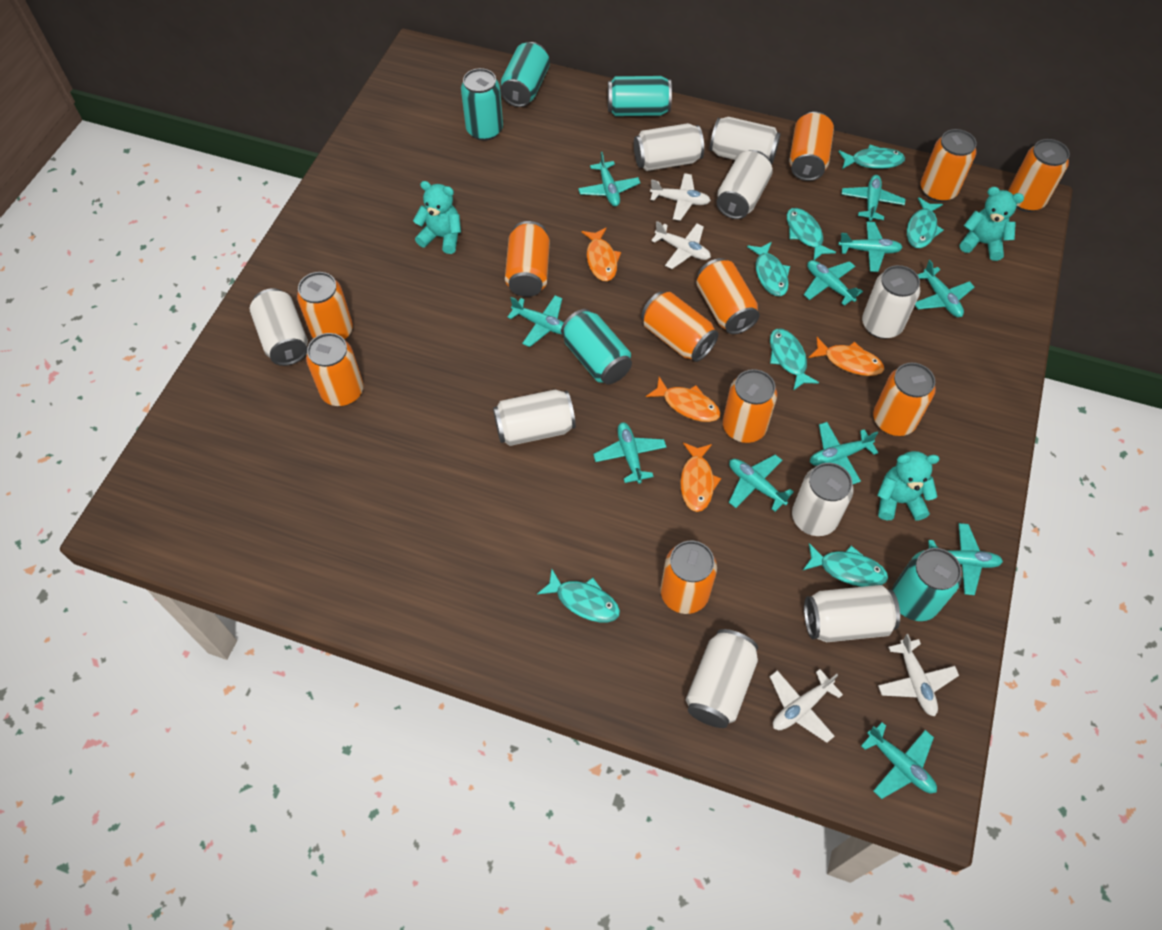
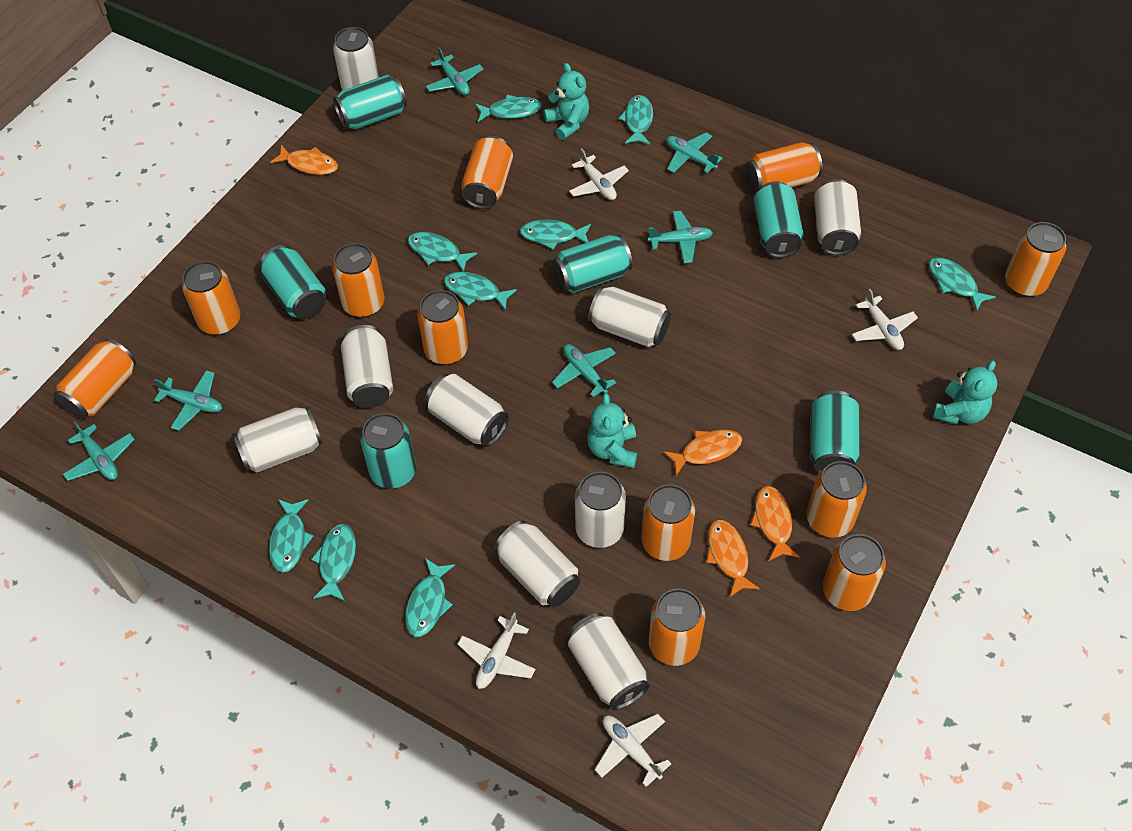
turquoise can: [461,68,503,141] [500,42,550,107] [561,309,632,384] [608,76,672,116] [892,548,962,621] = 5 -> [260,245,326,319] [333,75,407,129] [360,413,416,489] [553,235,633,293] [753,181,804,258] [810,390,860,473] = 6
turquoise fish: [537,569,620,622] [747,242,790,296] [770,329,819,391] [787,208,836,260] [803,543,888,587] [839,145,905,169] [907,197,944,248] = 7 -> [269,499,313,573] [311,524,356,601] [405,558,455,637] [408,232,477,272] [444,272,517,310] [475,95,542,122] [519,220,591,249] [619,95,653,145] [929,257,995,312] = 9
turquoise plane: [507,295,564,347] [578,152,640,206] [593,422,666,484] [729,455,794,512] [804,260,863,306] [810,422,878,484] [838,221,903,272] [841,175,906,221] [861,722,937,799] [915,260,974,317] [928,523,1003,595] = 11 -> [63,422,135,481] [154,370,222,431] [426,47,483,95] [552,344,616,397] [648,211,713,263] [667,133,723,173] = 6

